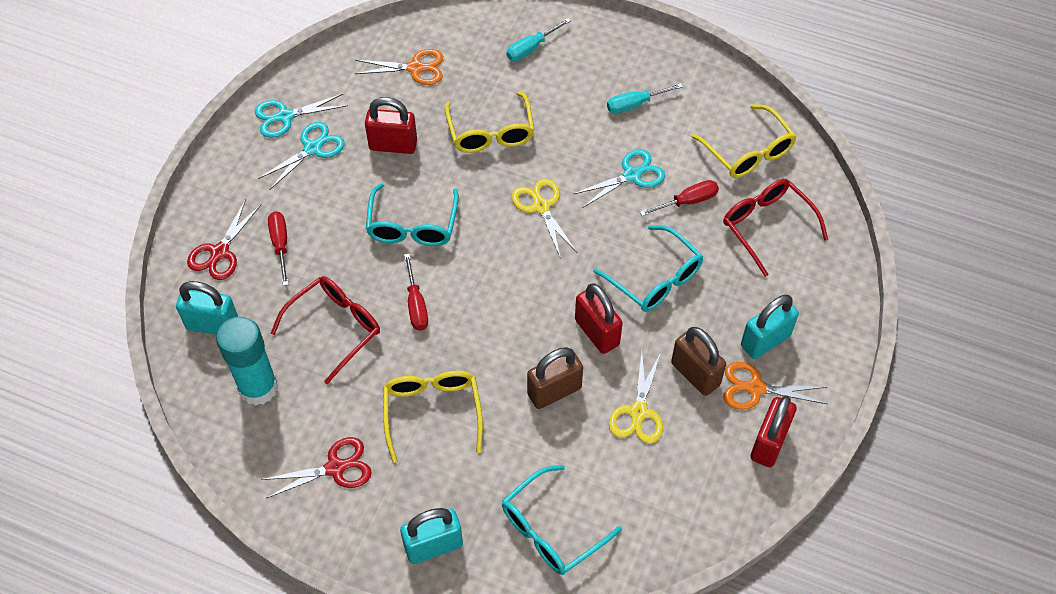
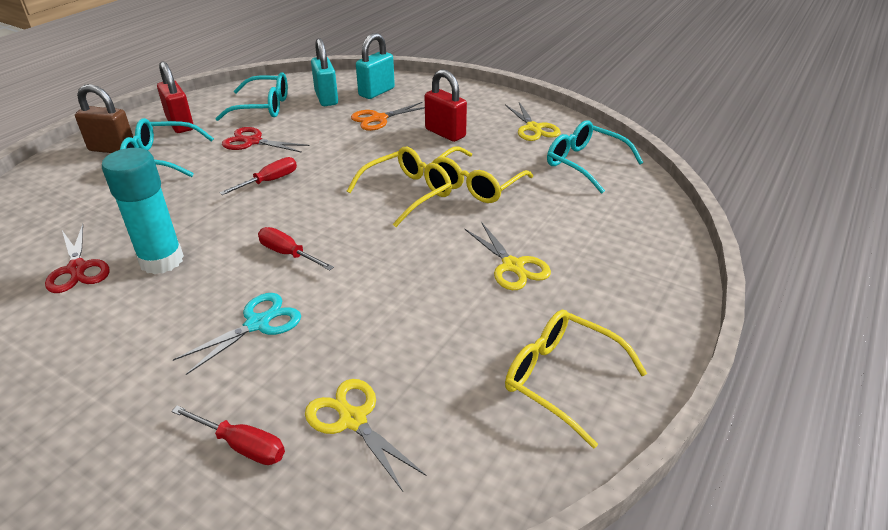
brown padlock: [527,347,583,409] [671,327,726,396] = 2 -> [75,84,133,153] = 1
orange scissors: [354,49,443,85] [723,362,827,410] = 2 -> [351,102,425,131] = 1
red glasses: [271,276,380,384] [723,179,828,277] = 2 -> none = 0
red padlock: [365,97,417,154] [575,283,623,354] [750,395,797,467] = 3 -> [157,61,193,133] [425,69,467,142] = 2
turquoise padlock: [176,281,238,335] [400,508,463,564] [741,295,799,359] = 3 -> [311,38,338,106] [356,33,395,99] = 2
turquoise scissors: [254,94,348,138] [258,122,345,190] [574,149,665,207] = 3 -> [173,293,301,375] = 1
turquoise screwdriver: [506,18,571,61] [607,83,683,114] = 2 -> none = 0
yellow scissors: [511,179,577,257] [609,351,663,444] = 2 -> [305,379,427,492] [465,222,551,290] [505,102,561,141] = 3

